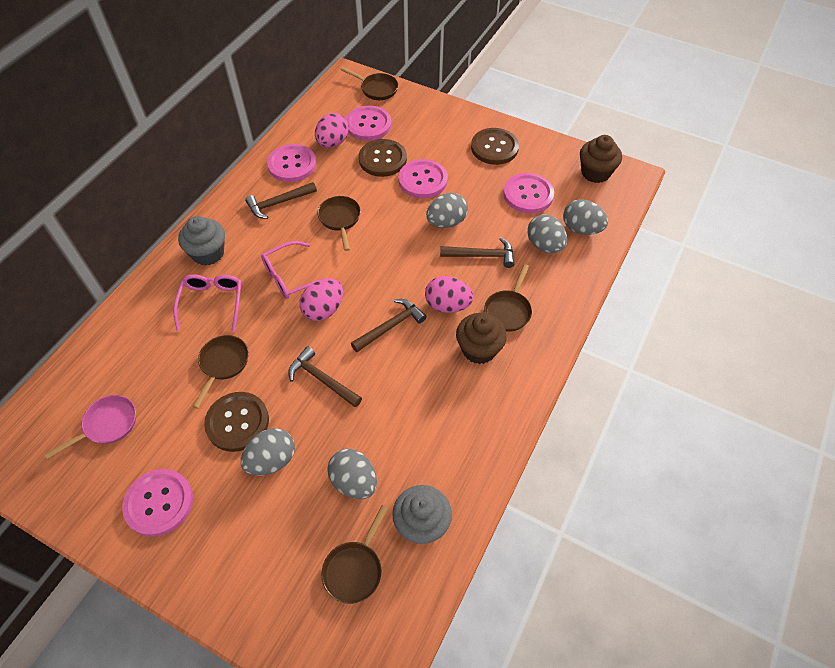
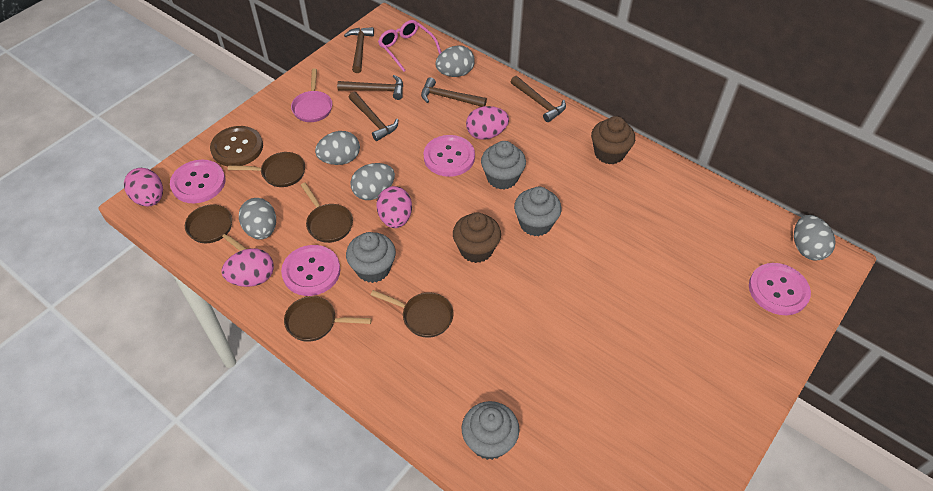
brown button: [204,392,269,452] [359,139,407,177] [471,128,519,165] = 3 -> [210,126,263,166] = 1
brown hammer: [245,182,317,219] [288,346,362,408] [351,299,427,352] [440,238,514,268] = 4 -> [337,75,403,100] [344,27,374,73] [349,91,398,141] [421,77,487,107] [511,76,566,122] = 5
grey cupcake: [178,216,225,266] [392,485,452,544] = 2 -> [346,232,396,283] [462,401,520,460] [481,141,526,190] [514,187,562,236] = 4
pink button: [122,469,193,537] [267,144,316,182] [346,106,392,141] [398,159,448,198] [503,173,554,213] = 5 -> [170,160,225,203] [281,245,340,296] [424,135,475,177] [749,263,811,315] = 4
pink egg: [299,279,343,321] [315,113,349,148] [425,276,473,313] = 3 -> [124,168,163,206] [222,248,274,287] [376,186,412,228] [466,106,509,140] = 4
pink glasses: [173,274,242,331] [261,241,334,299] = 2 -> [378,20,441,72] = 1

